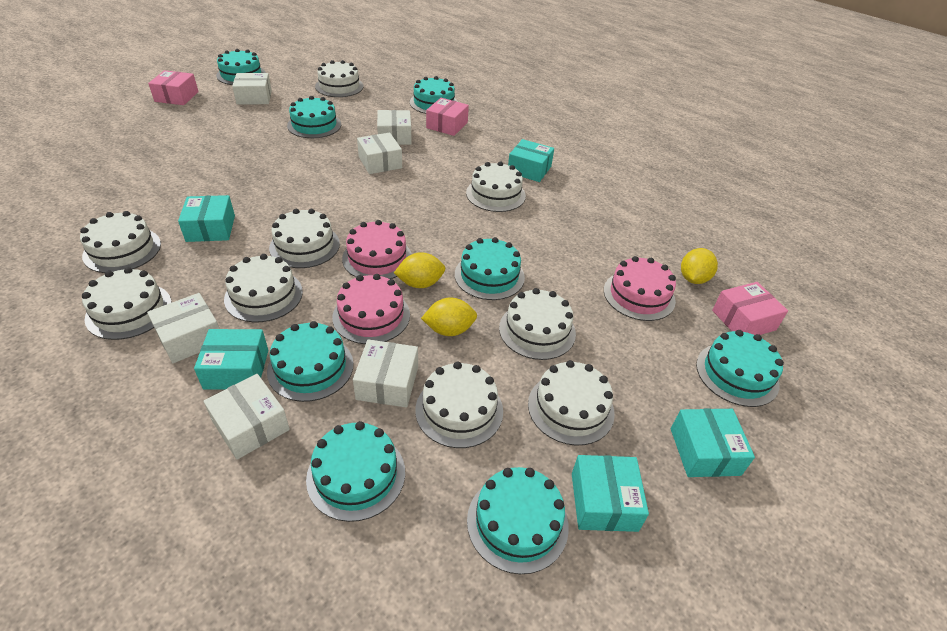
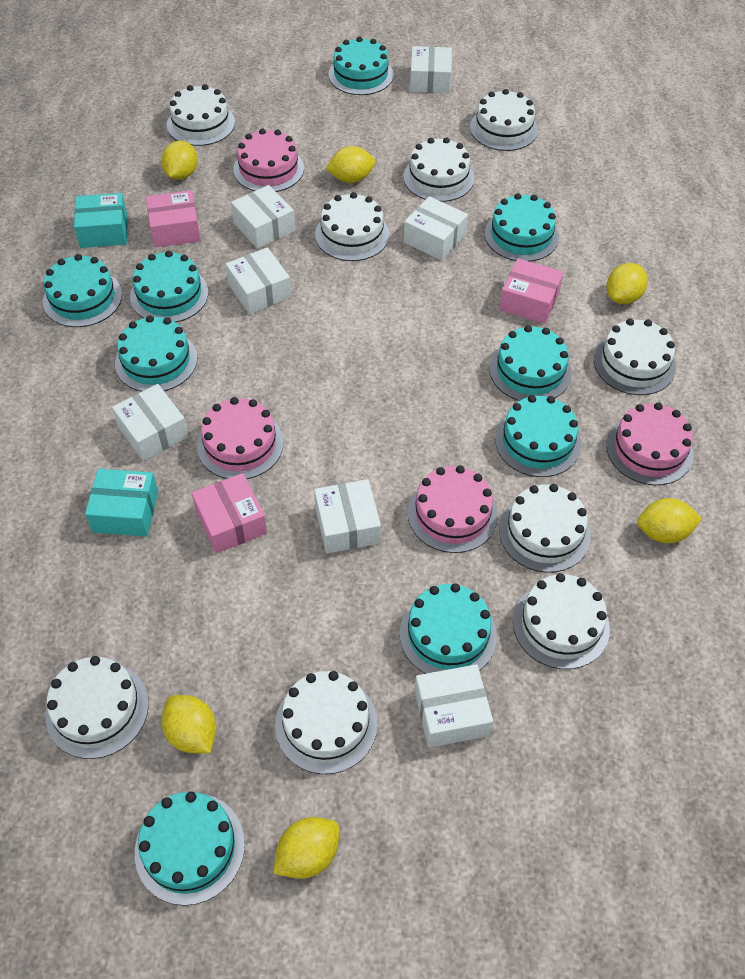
pink cake: [332,274,410,344] [342,220,412,279] [604,256,676,321] = 3 -> [197,397,284,479] [233,128,304,192] [408,465,498,553] [606,403,694,485] = 4
turquoise box: [178,195,235,242] [194,329,268,389] [508,139,554,182] [572,455,649,532] [671,409,755,477] = 5 -> [74,193,127,248] [85,469,158,537] = 2
turquoise cake: [216,49,266,85] [267,321,354,402] [287,96,341,138] [306,421,405,522] [410,76,458,114] [455,237,525,300] [467,467,569,574] [696,330,784,407] = 8 -> [43,254,122,327] [115,315,197,392] [130,251,209,322] [135,792,245,906] [328,37,394,95] [400,583,497,674] [485,193,559,262] [490,325,572,401] [495,395,581,477] = 9
white box: [147,293,219,363] [203,374,290,460] [232,73,272,105] [353,339,418,408] [357,132,402,174] [377,110,412,145] = 6 -> [112,384,189,461] [226,247,291,314] [231,185,295,249] [314,479,381,553] [404,196,468,261] [410,46,452,93] [414,664,493,748] = 7
yellow lemon: [394,252,445,288] [421,297,477,336] [681,248,718,284] = 3 -> [161,141,198,180] [161,695,216,754] [273,817,340,879] [325,146,375,183] [606,263,648,304] [637,498,702,543] = 6

